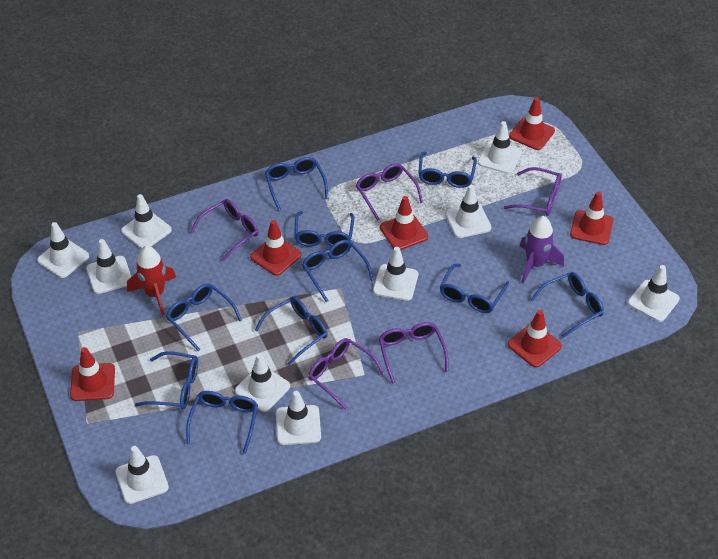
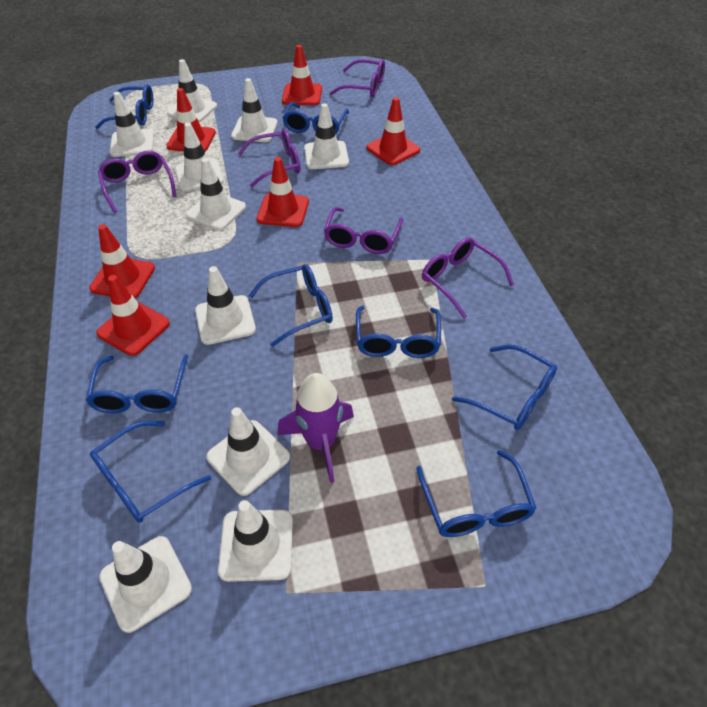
blue glasses: [135,351,198,409] [166,283,242,351] [186,391,258,454] [255,297,328,365] [265,157,329,211] [294,211,354,247] [302,240,374,302] [418,152,477,188] [440,264,509,313] [531,272,604,338] = 10 -> [85,354,188,414] [90,421,211,523] [95,84,153,129] [249,264,333,347] [282,102,349,134] [356,306,441,358] [416,450,537,537] [452,344,557,430] = 8
red rocket: [127,246,176,316] = 1 -> none = 0

